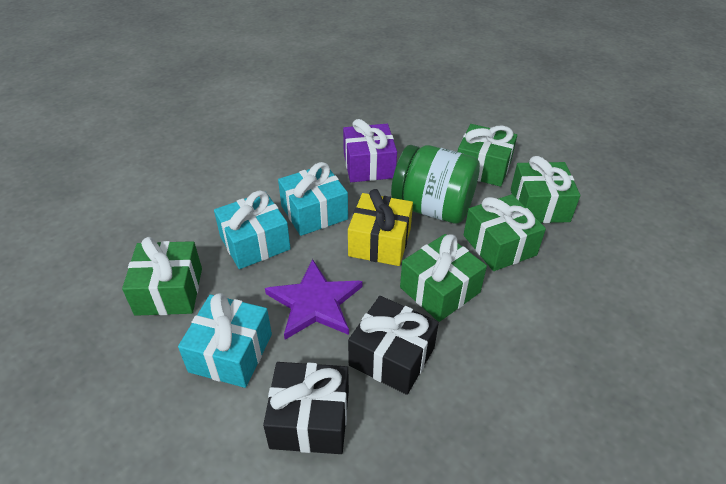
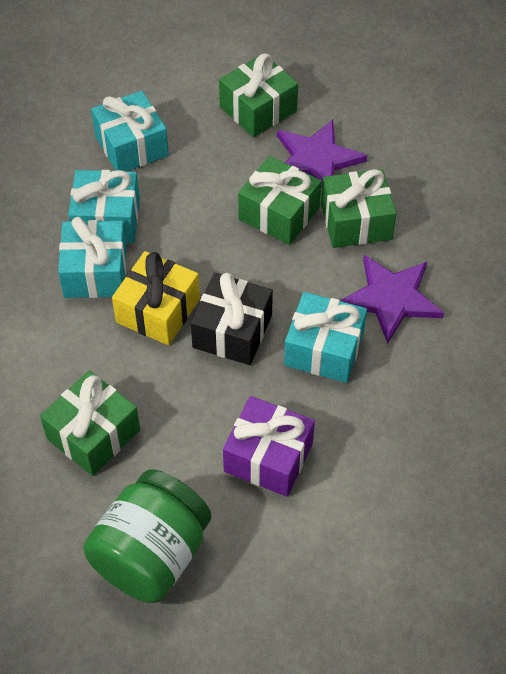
black gift: [263,362,349,454] [348,296,439,395] = 2 -> [191,273,273,365] = 1
green gift: [122,237,202,316] [400,234,487,322] [458,124,517,187] [464,194,546,271] [511,156,580,223] = 5 -> [40,371,140,476] [219,54,298,137] [238,156,322,245] [321,169,396,248] = 4
purple star: [265,259,363,340] = 1 -> [277,120,367,188] [340,255,444,344] = 2
turquoise gift: [178,293,272,388] [214,190,291,269] [278,162,348,236] = 3 -> [58,217,127,298] [68,170,140,243] [91,91,169,171] [284,292,367,383] = 4

